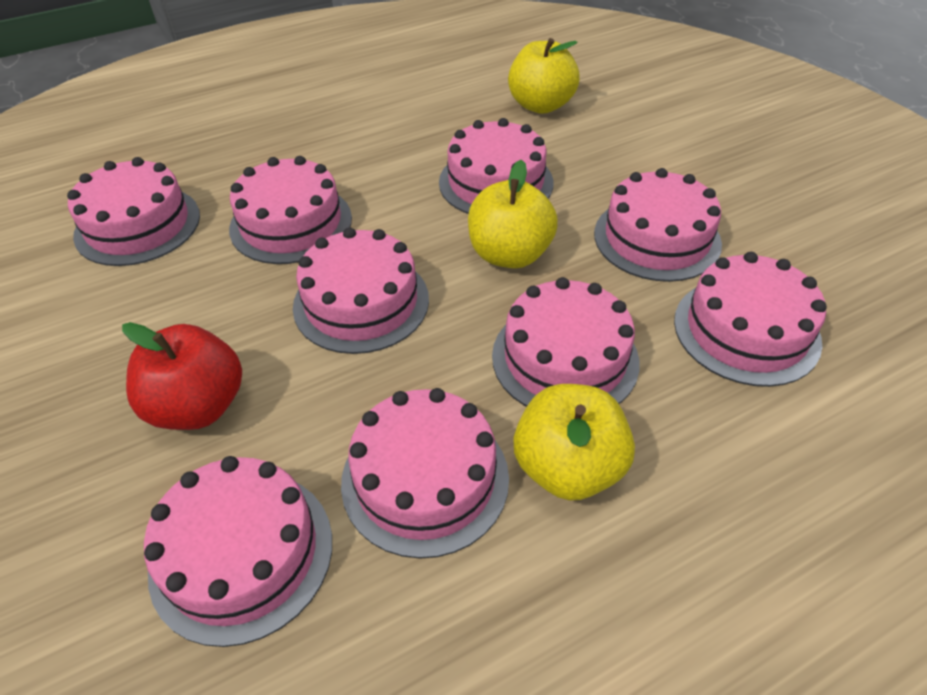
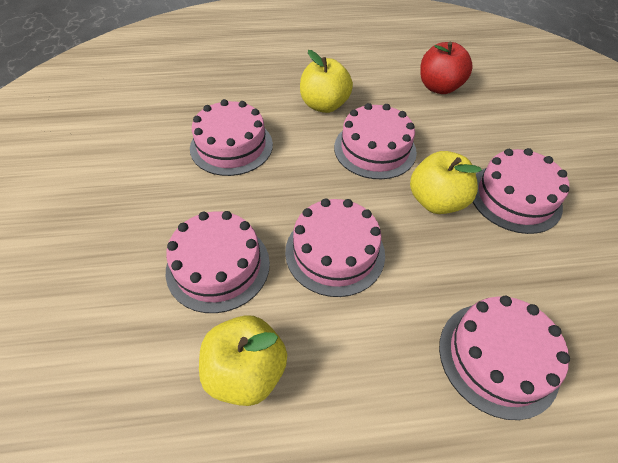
pink cake: [67,157,200,266] [144,456,332,647] [229,156,352,264] [293,227,429,354] [341,388,509,559] [439,118,553,214] [492,277,639,407] [594,168,722,282] [674,252,827,387] = 9 -> [166,211,270,313] [190,99,273,176] [285,198,385,297] [334,103,417,179] [439,296,570,420] [473,148,569,234] = 6

